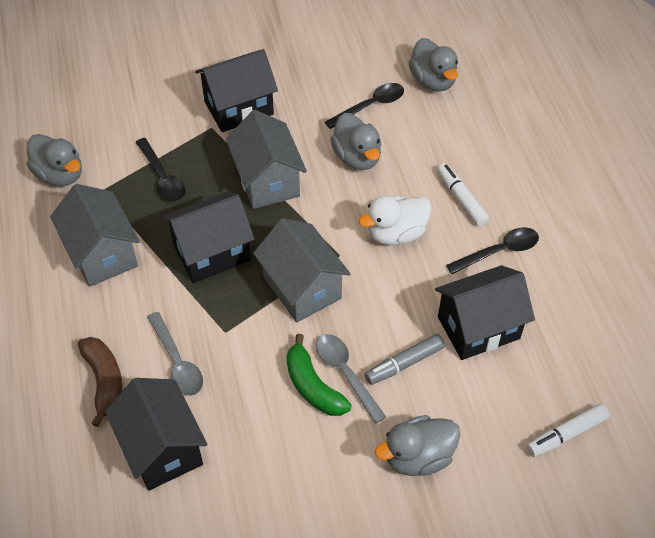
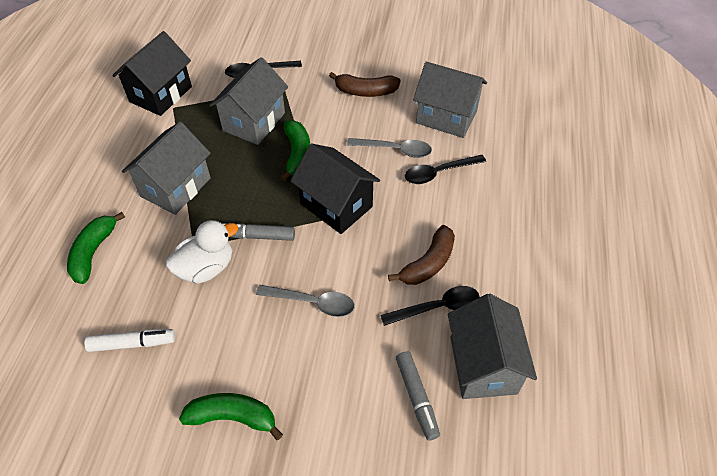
black house: [105,378,208,491] [162,192,255,283] [195,49,278,132] [435,265,535,360] = 4 -> [112,31,192,116] [291,143,380,234] = 2
brown banana: [78,337,122,427] = 1 -> [329,72,401,97] [388,225,455,285] = 2
green banana: [286,334,351,416] = 1 -> [67,212,125,284] [179,393,283,440] [281,120,310,181] = 3
grey duck: [27,134,82,186] [330,113,382,170] [375,415,460,476] [409,38,458,92] = 4 -> none = 0
grey house: [50,184,140,287] [226,110,307,209] [253,218,351,322] = 3 -> [122,122,211,215] [210,57,288,145] [413,62,487,138] [448,294,537,399] = 4
grey marker: [365,334,445,385] = 1 -> [223,223,295,241] [396,352,440,440] = 2
white marker: [437,163,489,226] [526,404,609,457] = 2 -> [84,329,175,352] = 1

